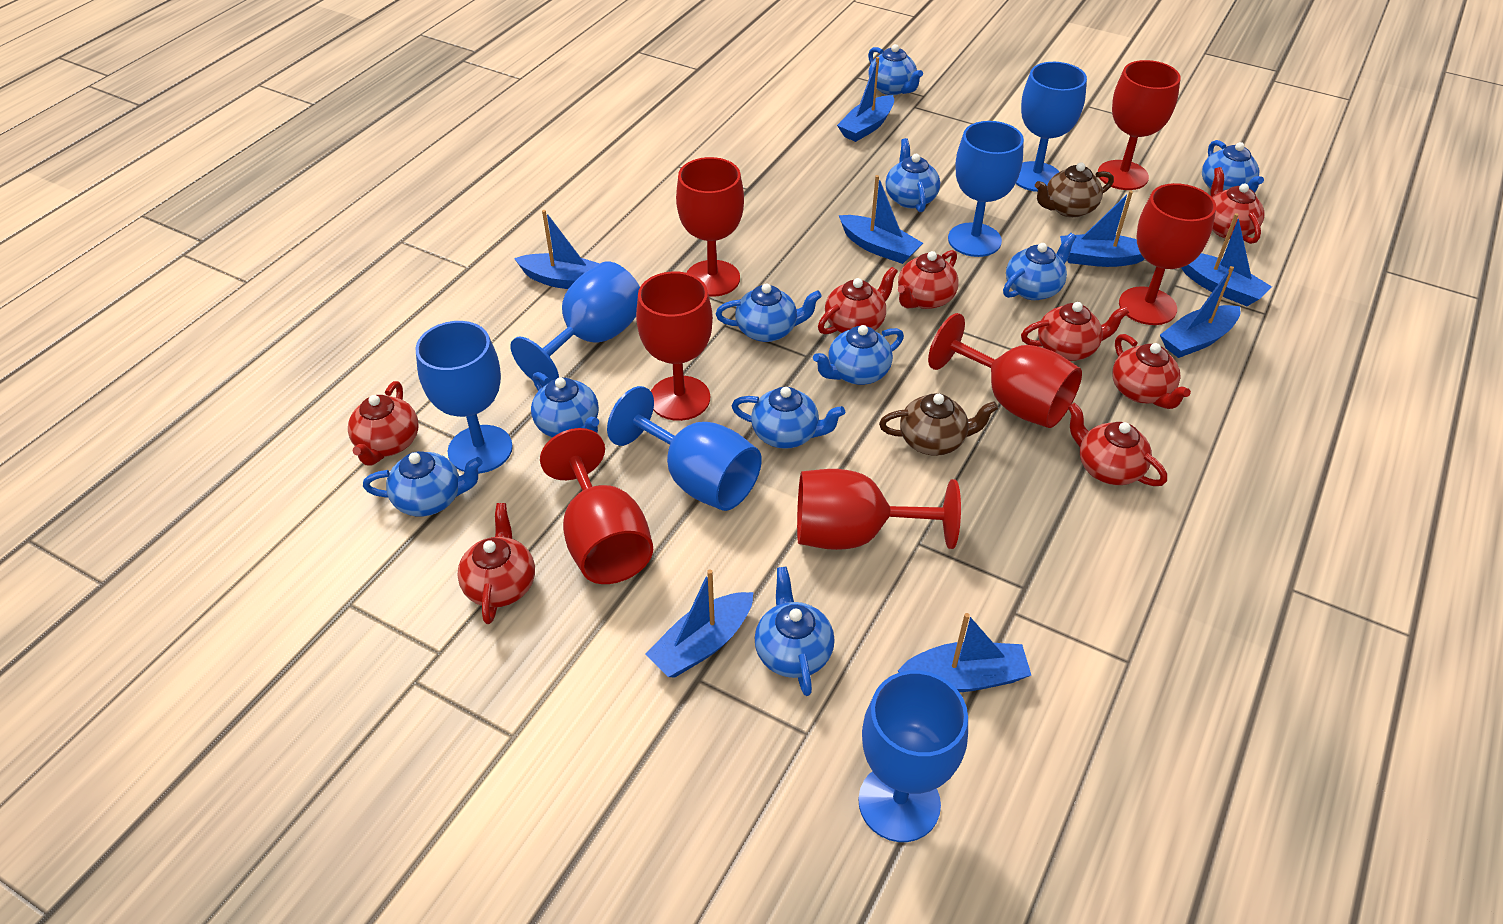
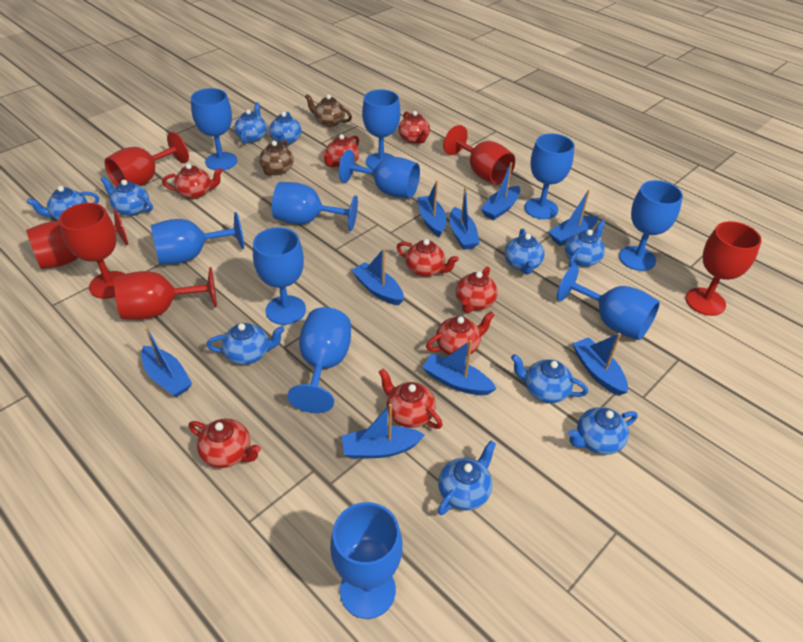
blue boat: [514,210,600,289] [645,569,753,678] [837,57,894,142] [839,175,923,264] [898,613,1031,692] [1060,191,1145,267] [1160,266,1240,358] [1181,213,1272,306] = 8 -> [141,327,192,397] [342,404,425,459] [352,248,404,305] [417,181,446,237] [422,340,496,395] [449,187,480,250] [481,162,520,220] [549,190,598,246] [572,333,628,396] = 9
blue goblet: [415,321,513,473] [510,261,640,386] [607,386,762,511] [858,670,968,842] [948,121,1024,257] [1016,62,1087,192] = 6 -> [151,212,244,265] [191,88,237,170] [253,227,306,325] [272,182,358,231] [287,307,351,413] [330,502,403,619] [339,150,420,198] [362,89,400,169] [524,133,574,219] [557,265,660,340] [619,180,683,271] = 11
red goblet: [540,428,653,584] [636,271,713,421] [676,157,744,297] [797,469,961,550] [928,313,1082,428] [1098,60,1181,190] [1119,183,1216,325] = 7 -> [26,209,128,269] [59,203,125,299] [105,132,189,186] [114,267,217,320] [443,125,515,185] [686,221,762,316] = 6

